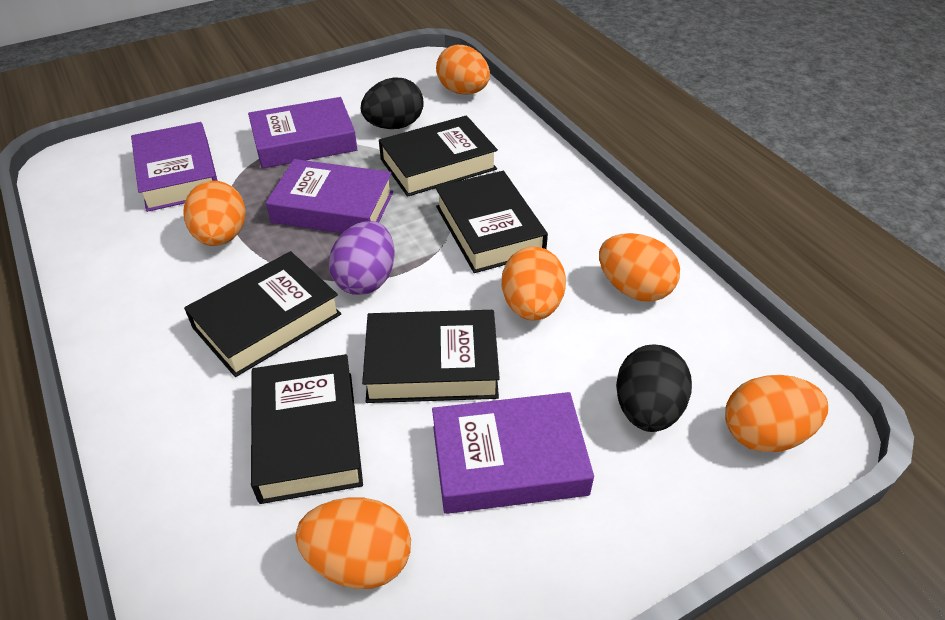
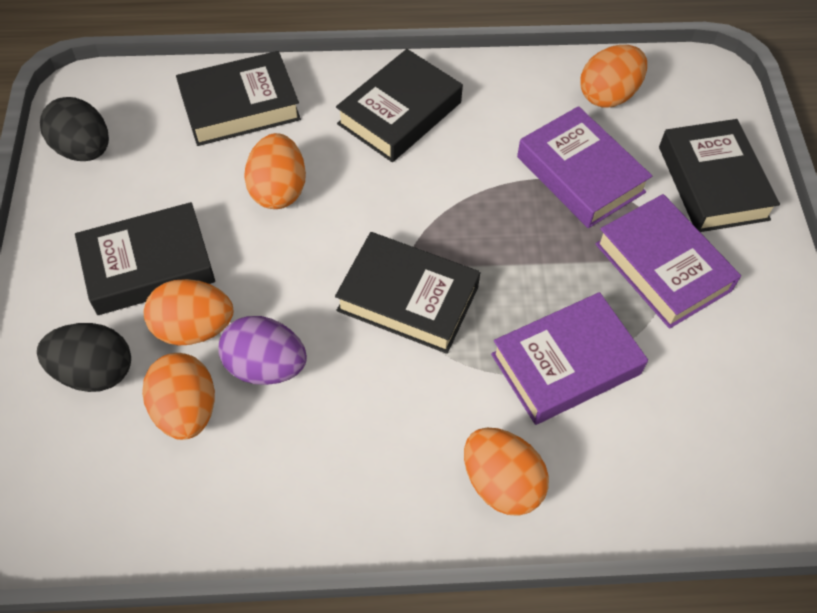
orange egg: [183,181,246,246] [295,497,411,589] [436,45,490,95] [502,246,566,321] [599,233,680,302] [725,375,828,452] = 6 -> [142,353,215,440] [144,279,233,346] [244,133,306,209] [464,428,549,516] [580,45,647,108] = 5
purple book: [131,122,218,212] [248,97,357,169] [266,159,393,233] [432,392,594,514] = 4 -> [491,292,648,425] [517,106,652,228] [595,194,741,329] = 3

